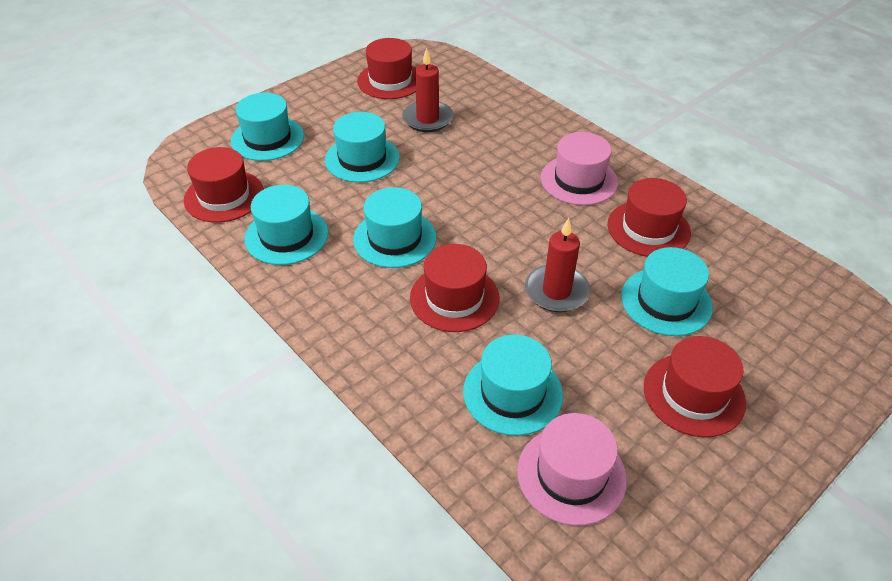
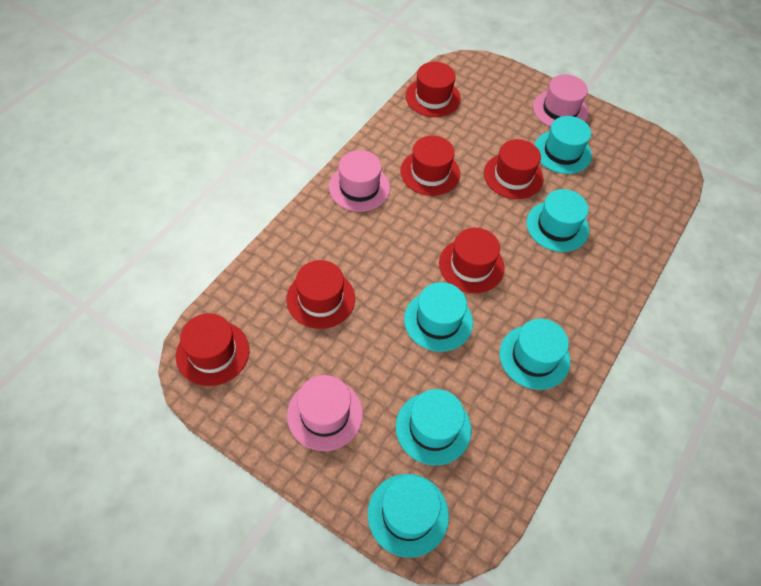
pink hat: [517,413,627,526] [541,132,618,205] = 2 -> [287,375,363,451] [329,150,390,212] [533,74,588,127] = 3
red candle: [402,48,453,132] [525,218,590,312] = 2 -> none = 0
red hat: [184,147,264,223] [357,38,416,99] [410,244,499,332] [607,178,691,257] [644,336,746,437] = 5 -> [176,313,249,386] [286,260,355,329] [400,136,460,196] [406,62,461,117] [439,228,505,293] [484,139,543,199] = 6

